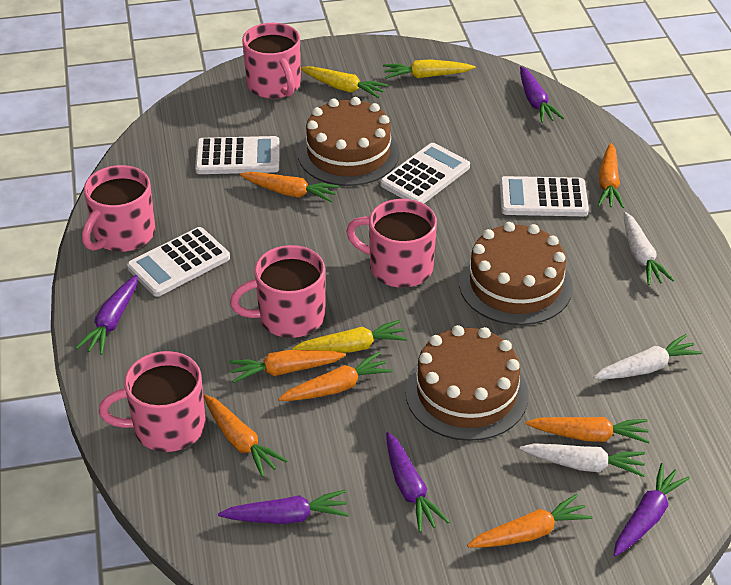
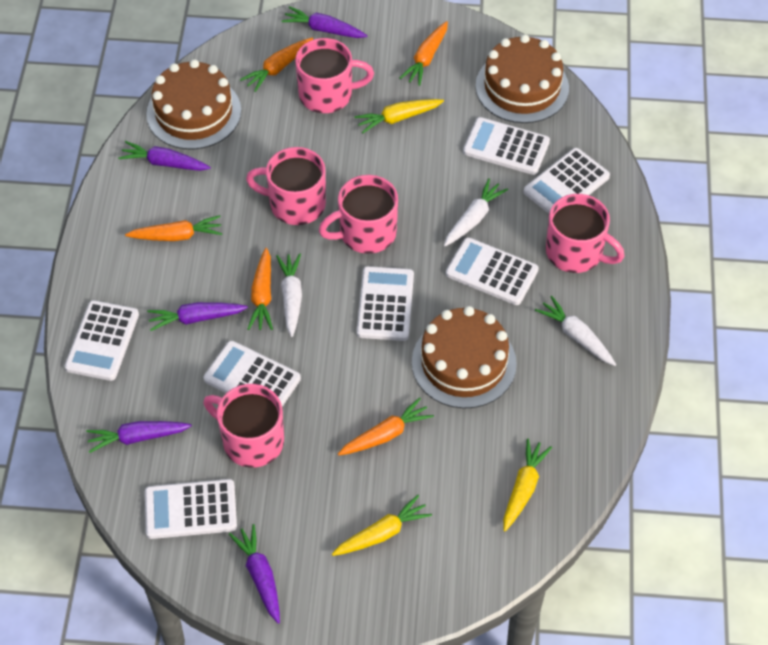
orange carrot: [204,395,288,477] [229,350,346,383] [240,172,339,202] [278,352,392,401] [467,494,593,548] [525,417,650,443] [598,143,624,208] = 7 -> [125,215,222,241] [240,38,313,92] [248,248,273,330] [338,397,434,455] [400,21,448,86] = 5
white calculator: [127,227,230,297] [195,136,280,174] [380,143,470,204] [500,176,589,216] = 4 -> [65,300,139,381] [145,479,237,539] [204,341,301,407] [357,266,414,341] [446,237,539,305] [463,117,550,175] [524,148,610,214] = 7

